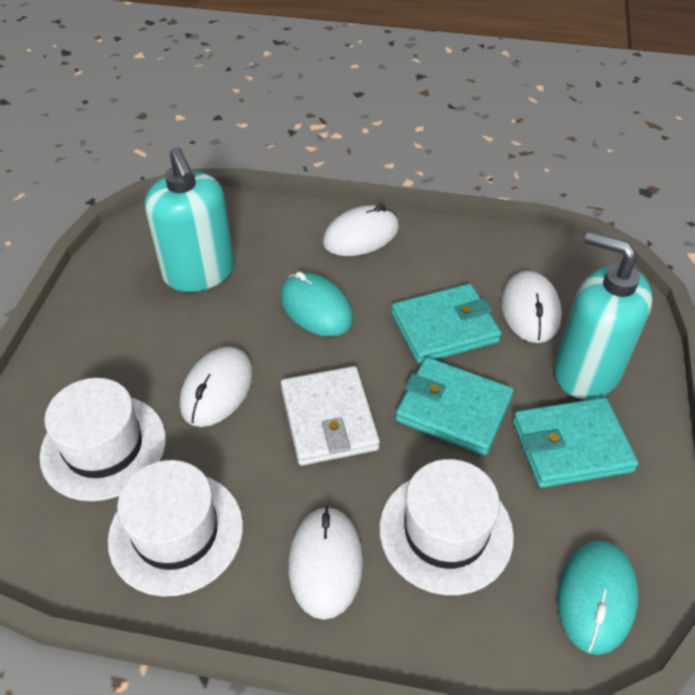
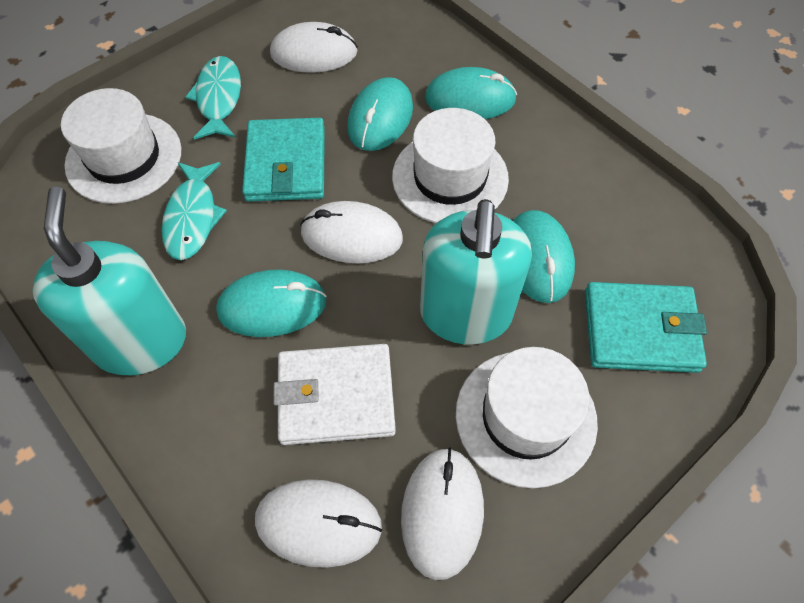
turquoise fish: none = 0 -> [162,162,227,260] [185,56,241,140] = 2
turquoise mouse: [280,271,353,337] [557,541,638,655] = 2 -> [216,269,326,337] [347,77,413,151] [425,67,517,119] [513,210,575,303] = 4
turquoise wallet: [391,284,501,364] [395,357,514,456] [513,397,639,488] = 3 -> [242,118,325,202] [585,282,707,373] = 2

